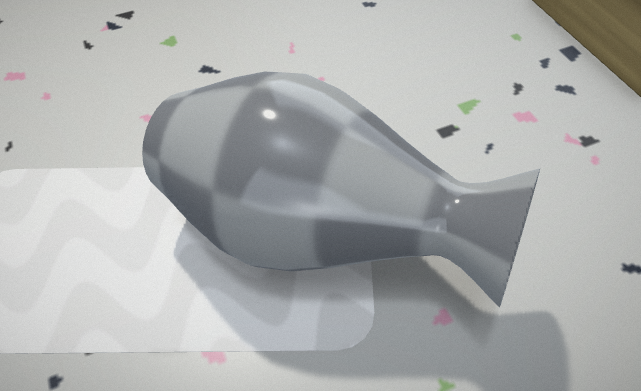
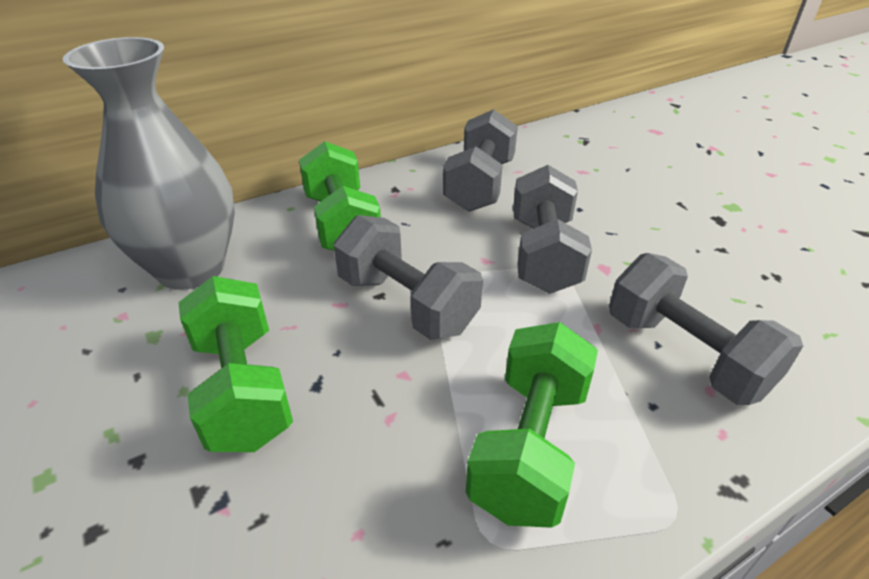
green dumbbell: none = 0 -> [178,276,293,452] [299,141,381,251] [466,322,598,528] = 3
grey dumbbell: none = 0 -> [334,215,483,340] [443,109,518,212] [513,165,592,294] [609,253,803,405] = 4

